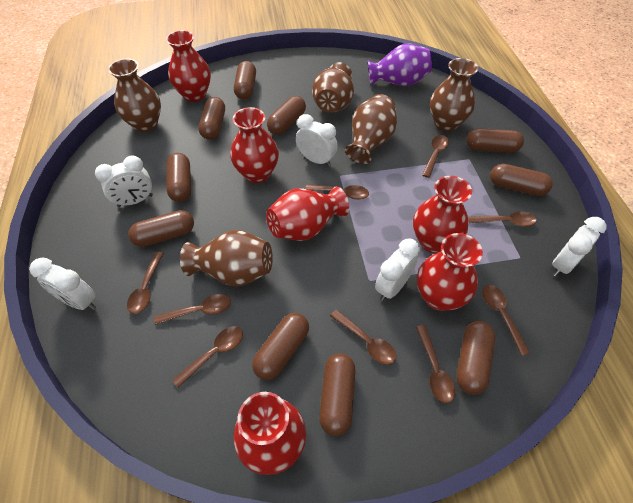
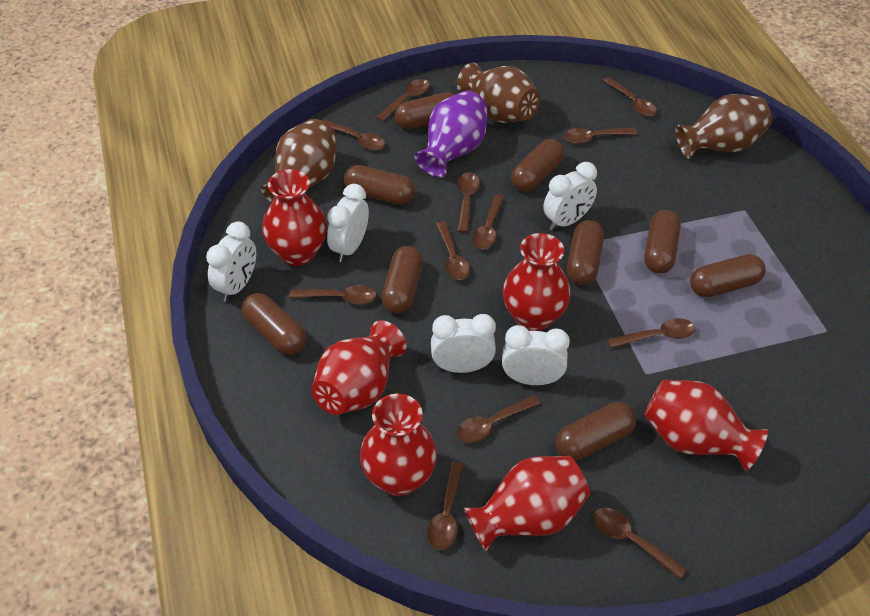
brown capsule: [128,210,194,247] [166,153,191,202] [198,97,225,140] [234,61,256,100] [252,313,309,380] [267,96,306,135] [319,353,355,436] [456,321,495,395] [466,128,524,153] [490,164,553,196] = 10 -> [242,293,307,355] [344,165,416,205] [381,246,423,314] [395,92,455,129] [511,139,564,192] [555,402,636,461] [567,220,604,285] [644,210,681,274] [690,254,766,297] = 9
brown spoon: [127,251,164,314] [154,294,231,325] [172,326,243,388] [305,184,369,200] [330,309,396,365] [416,325,455,403] [422,135,449,178] [468,211,536,227] [482,285,530,356] = 9 -> [289,285,377,305] [322,119,385,150] [376,79,430,122] [427,462,464,550] [436,222,470,280] [456,395,540,443] [457,172,480,233] [472,195,505,249] [563,128,637,144] [593,508,687,579] [603,77,657,116] [607,318,695,348] = 12
brown vase: [108,58,161,132] [180,230,273,287] [312,62,354,113] [345,94,397,164] [430,58,478,131] = 5 -> [261,119,337,203] [457,63,540,123] [675,94,772,159] = 3

